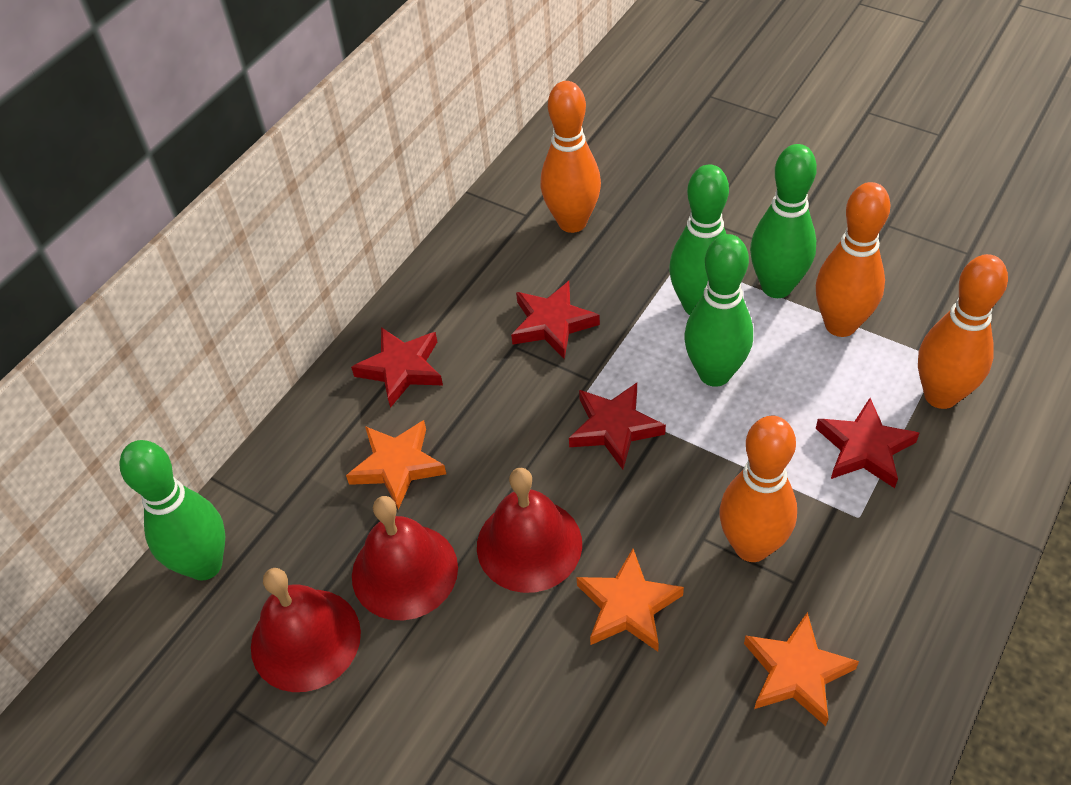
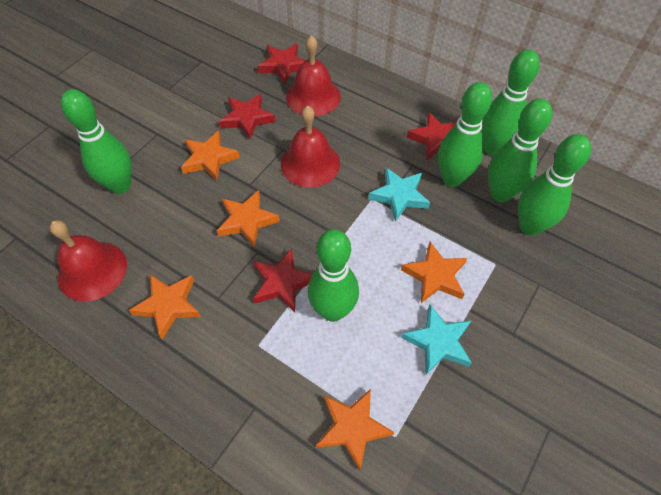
green bowling pin: [119,440,225,581] [669,165,729,315] [684,234,753,387] [750,144,817,298] = 4 -> [61,89,132,194] [308,229,359,322] [438,82,492,187] [482,50,540,156] [488,99,552,202] [518,134,591,236] = 6
orange bowling pin: [540,81,601,233] [719,416,797,562] [816,182,891,337] [918,254,1008,409] = 4 -> none = 0
orange star: [346,420,446,510] [576,549,684,652] [744,612,859,726] = 3 -> [129,275,201,339] [181,131,240,181] [217,190,280,247] [316,389,394,471] [401,242,467,303] = 5
turquoise star: none = 0 -> [368,167,430,222] [401,305,472,375] = 2

